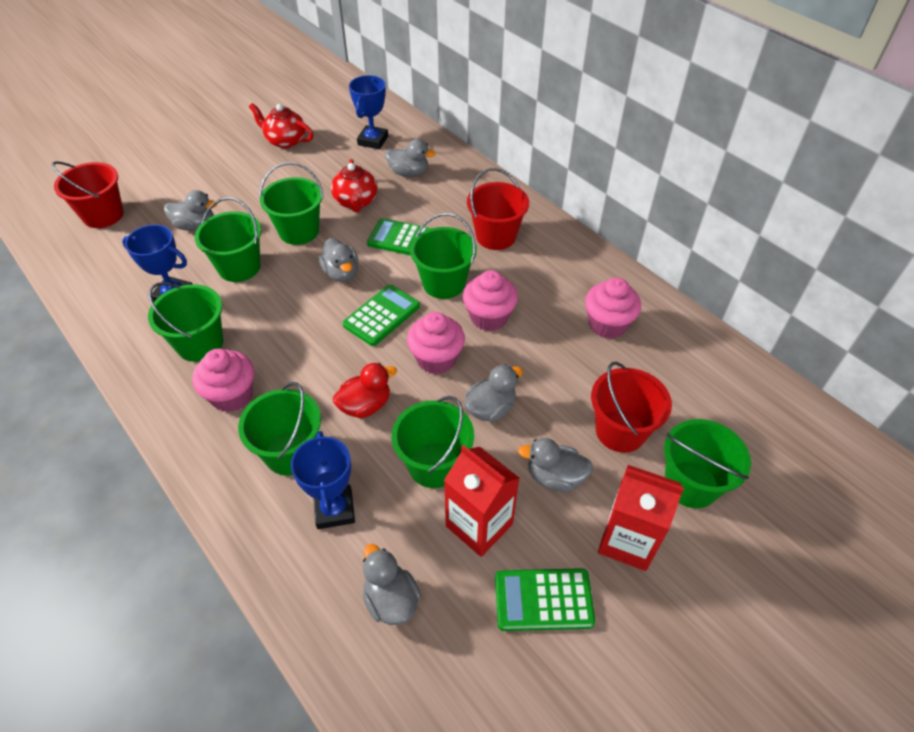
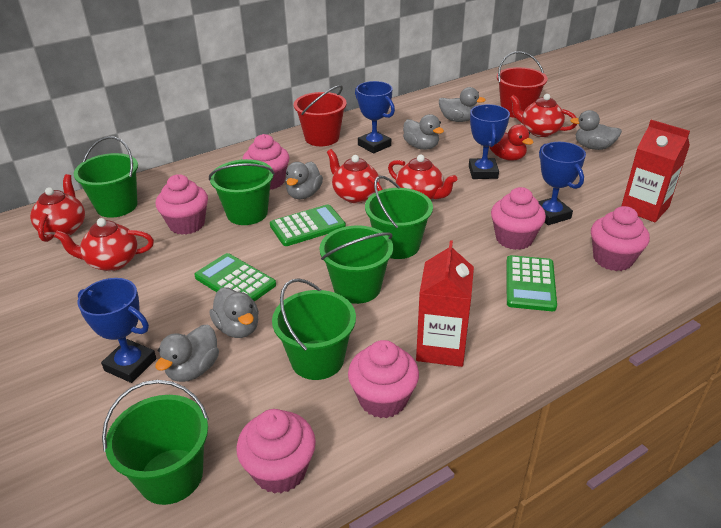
blue trophy: [122,225,192,302] [291,431,355,529] [349,75,388,149] = 3 -> [78,278,157,383] [355,81,395,154] [469,104,510,179] [538,142,586,225] = 4
green bucket: [148,282,223,362] [195,197,261,282] [238,382,321,475] [259,162,324,245] [392,396,474,488] [410,213,477,299] [664,419,751,508] = 7 -> [74,136,138,218] [102,380,209,505] [209,159,275,225] [272,278,356,380] [319,226,393,304] [365,176,433,259] = 6
pink cupcake: [192,349,254,412] [407,312,465,374] [463,270,518,331] [585,278,641,339] = 4 -> [156,174,208,235] [237,409,316,494] [242,134,289,190] [348,340,419,418] [491,187,546,250] [591,206,650,271] = 6
red bucket: [51,161,124,228] [467,168,529,250] [591,362,672,453] = 3 -> [294,85,347,146] [497,51,548,118] = 2
red teapot: [249,103,314,149] [331,159,377,212] = 2 -> [30,174,85,242] [54,218,154,271] [327,149,383,203] [388,154,457,200] [510,94,577,137] = 5

